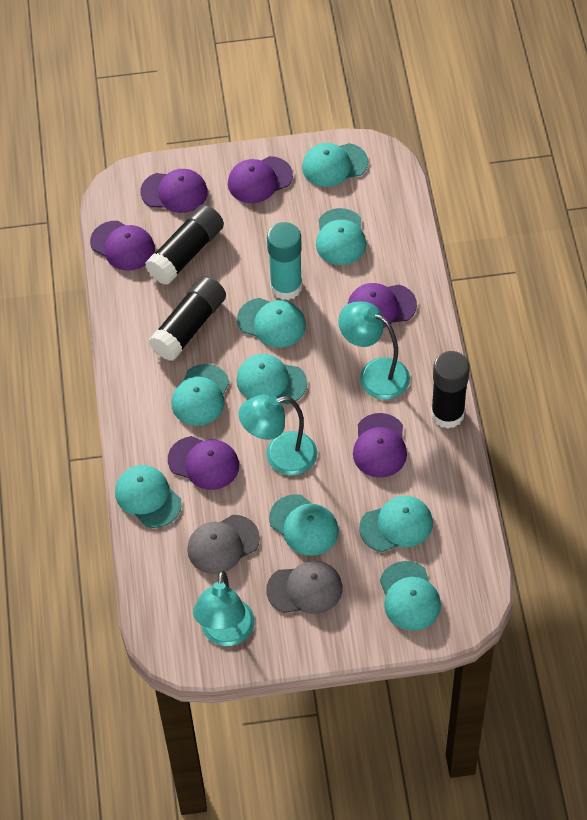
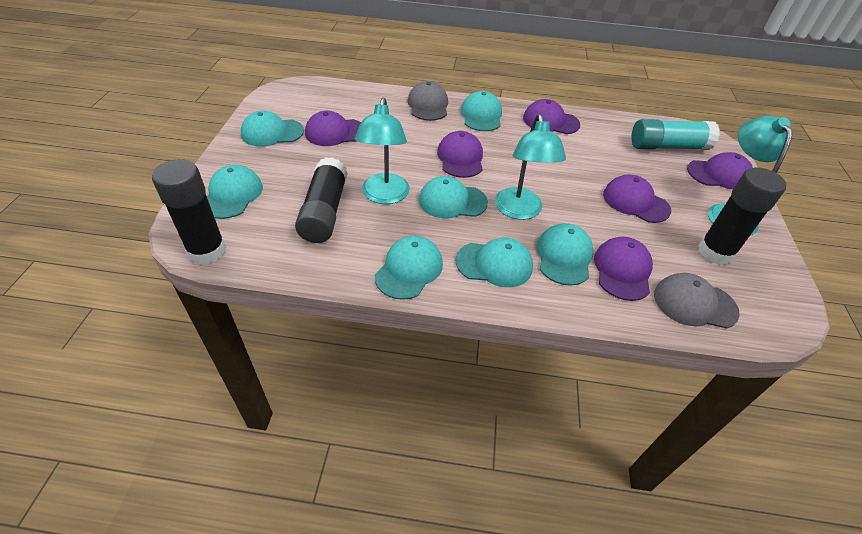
turquoise cap: [115,465,182,528] [171,364,229,426] [236,354,307,405] [237,298,306,347] [269,494,339,556] [302,143,368,187] [316,208,367,265] [359,496,433,552] [380,561,441,631] = 9 -> [207,165,263,219] [241,111,304,147] [375,235,443,300] [419,176,488,219] [455,237,533,287] [461,91,502,131] [537,223,594,286] = 7

